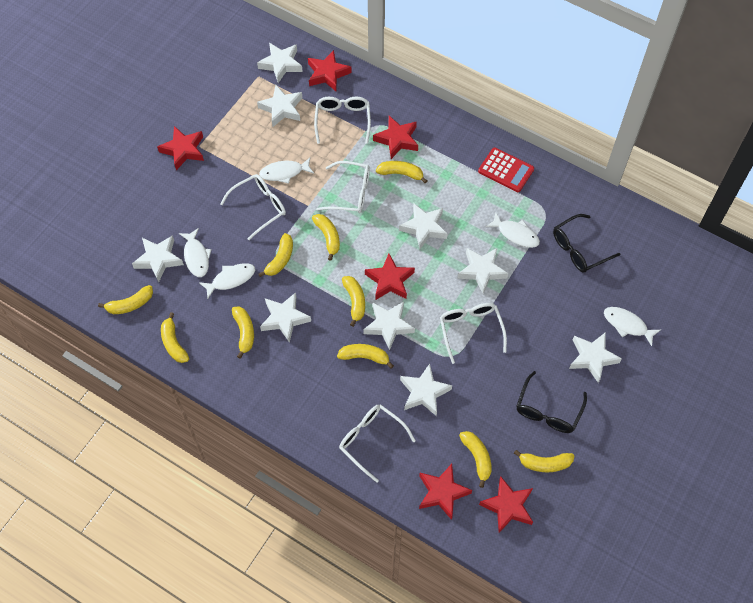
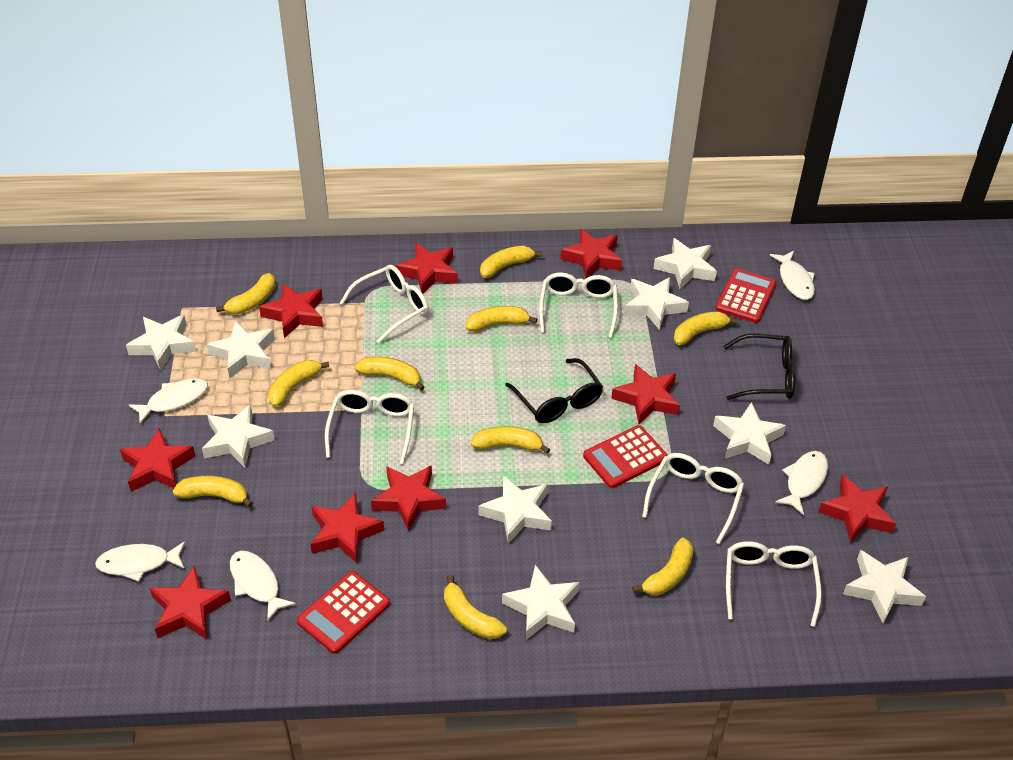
red calculator: [478,147,534,192] = 1 -> [297,571,390,654] [583,425,667,488] [715,268,776,323] = 3
red star: [157,126,204,170] [308,50,352,91] [365,254,415,300] [373,116,418,159] [419,464,472,520] [479,476,533,533] = 6 -> [120,428,195,492] [150,566,231,640] [259,283,323,338] [310,493,384,563] [371,465,446,531] [395,243,458,294] [560,228,622,278] [611,364,680,424] [818,475,896,543] = 9

